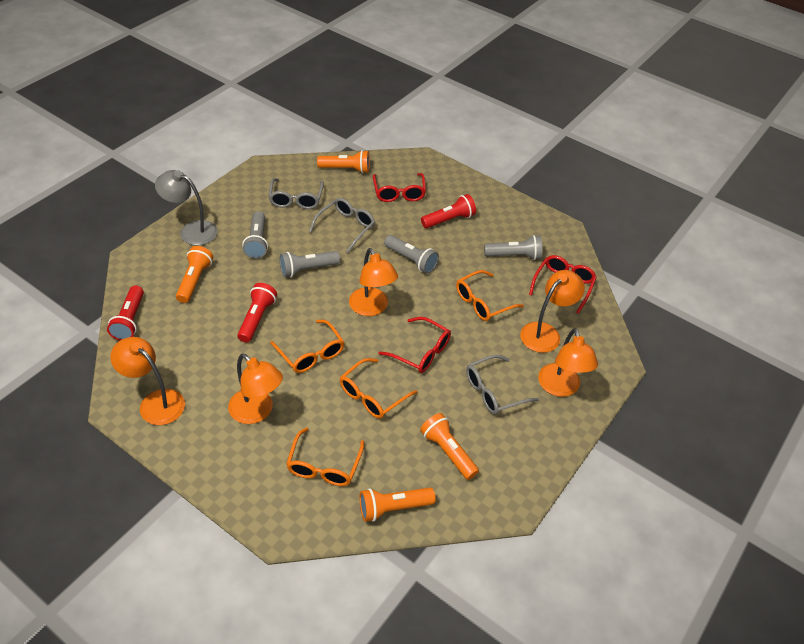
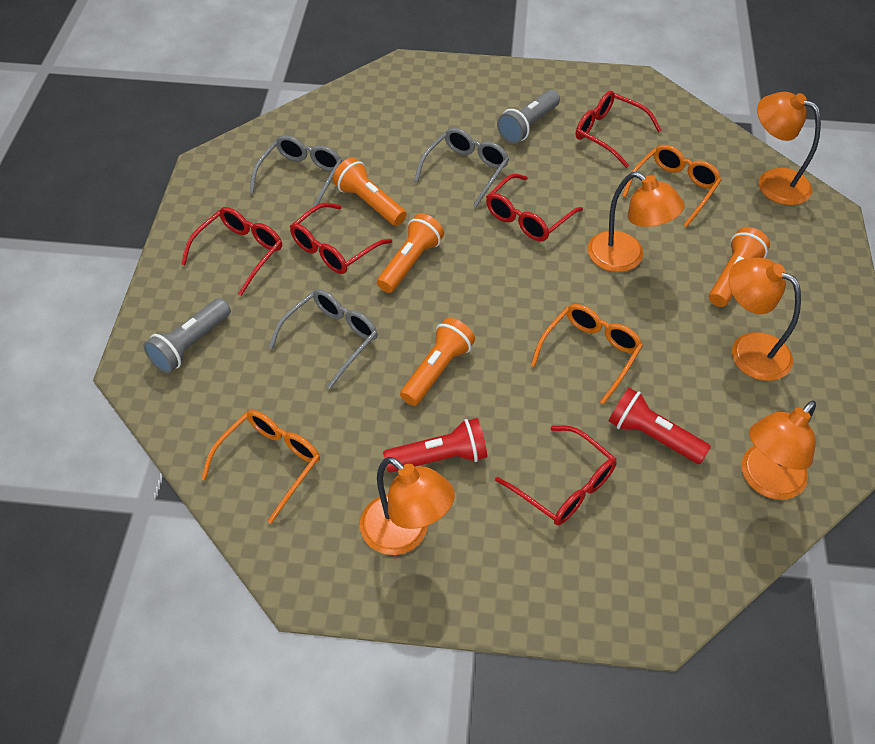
grey flashlight: [242,211,268,259] [280,251,340,277] [384,235,439,274] [484,235,542,260] = 4 -> [143,298,231,373] [497,90,560,144] = 2
grey lamp: [155,170,218,246] = 1 -> none = 0
orange glasses: [270,320,344,373] [286,427,364,486] [340,358,417,419] [456,270,524,321] = 4 -> [201,410,320,524] [531,304,643,404] [622,145,722,227] = 3
red flashlight: [107,286,144,340] [237,283,277,342] [421,194,476,228] = 3 -> [383,418,487,473] [609,388,711,464] = 2
red glasses: [373,173,426,202] [378,317,451,373] [529,255,597,314] = 3 -> [181,207,282,296] [290,202,392,274] [486,174,583,241] [495,426,617,525] [576,91,661,168] = 5

